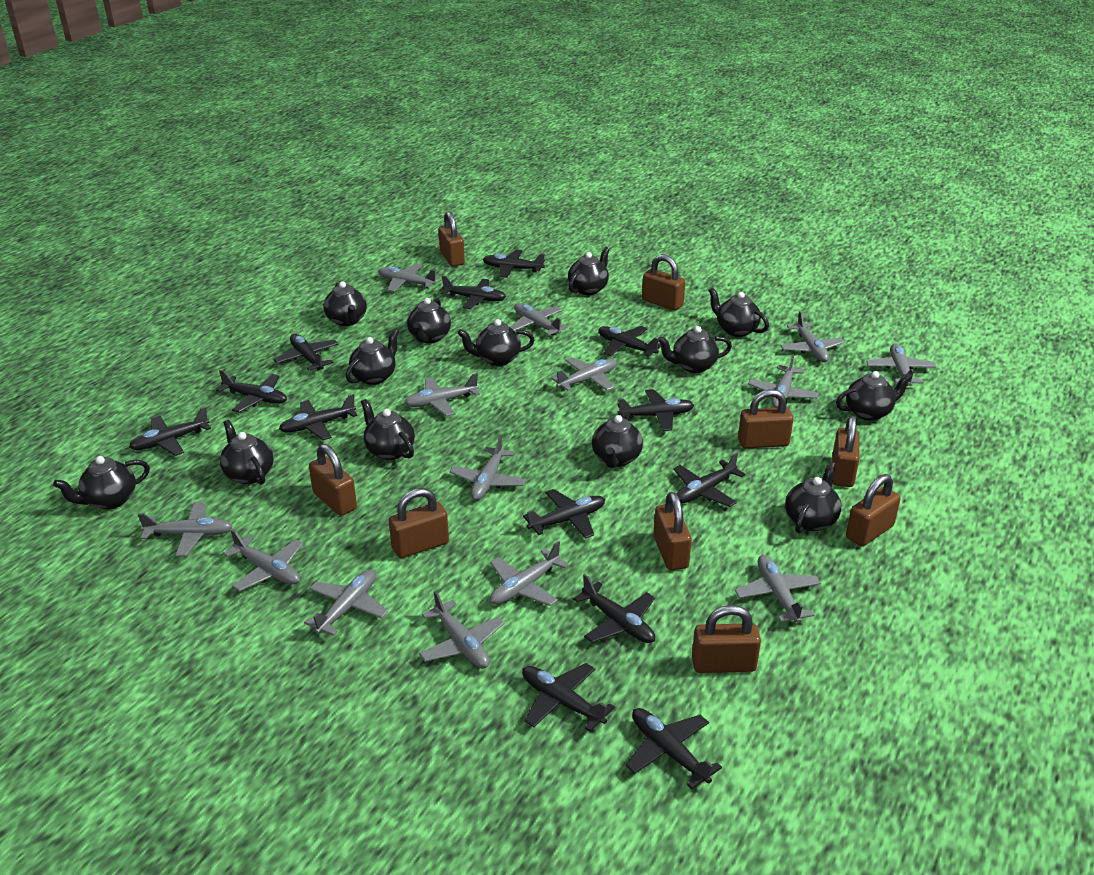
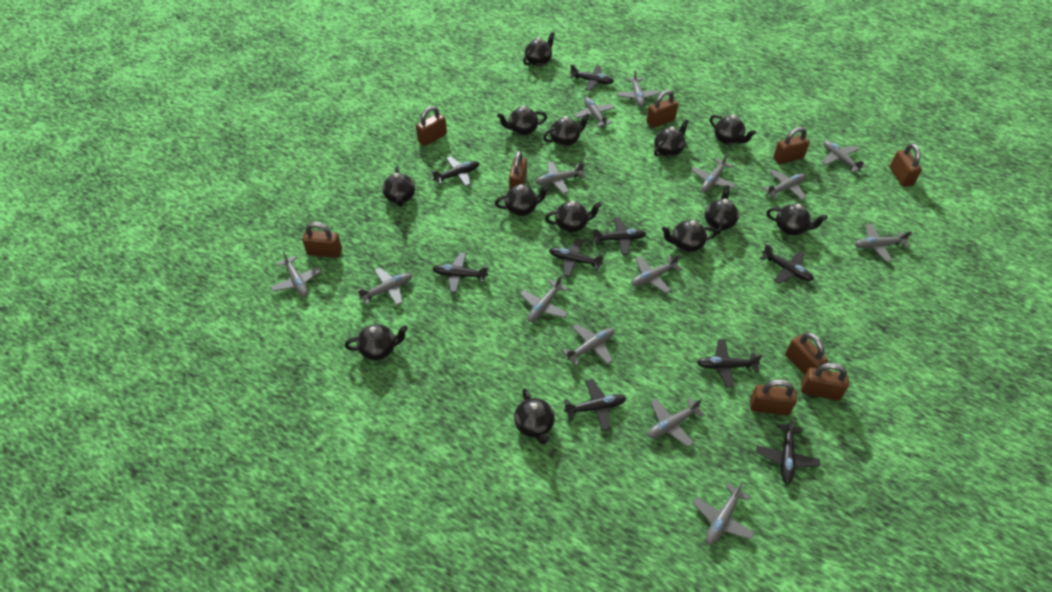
black plane: [129,407,211,456] [216,370,287,413] [273,334,338,371] [279,394,358,440] [441,276,506,309] [483,250,545,278] [522,663,615,732] [523,489,605,539] [573,574,655,643] [598,326,661,357] [617,389,694,431] [626,708,722,789] [673,452,745,507] = 13 -> [431,156,479,187] [432,252,488,293] [549,238,604,277] [564,379,626,431] [569,64,614,91] [592,217,646,255] [697,340,762,388] [757,418,820,484] [760,244,814,284] = 9

